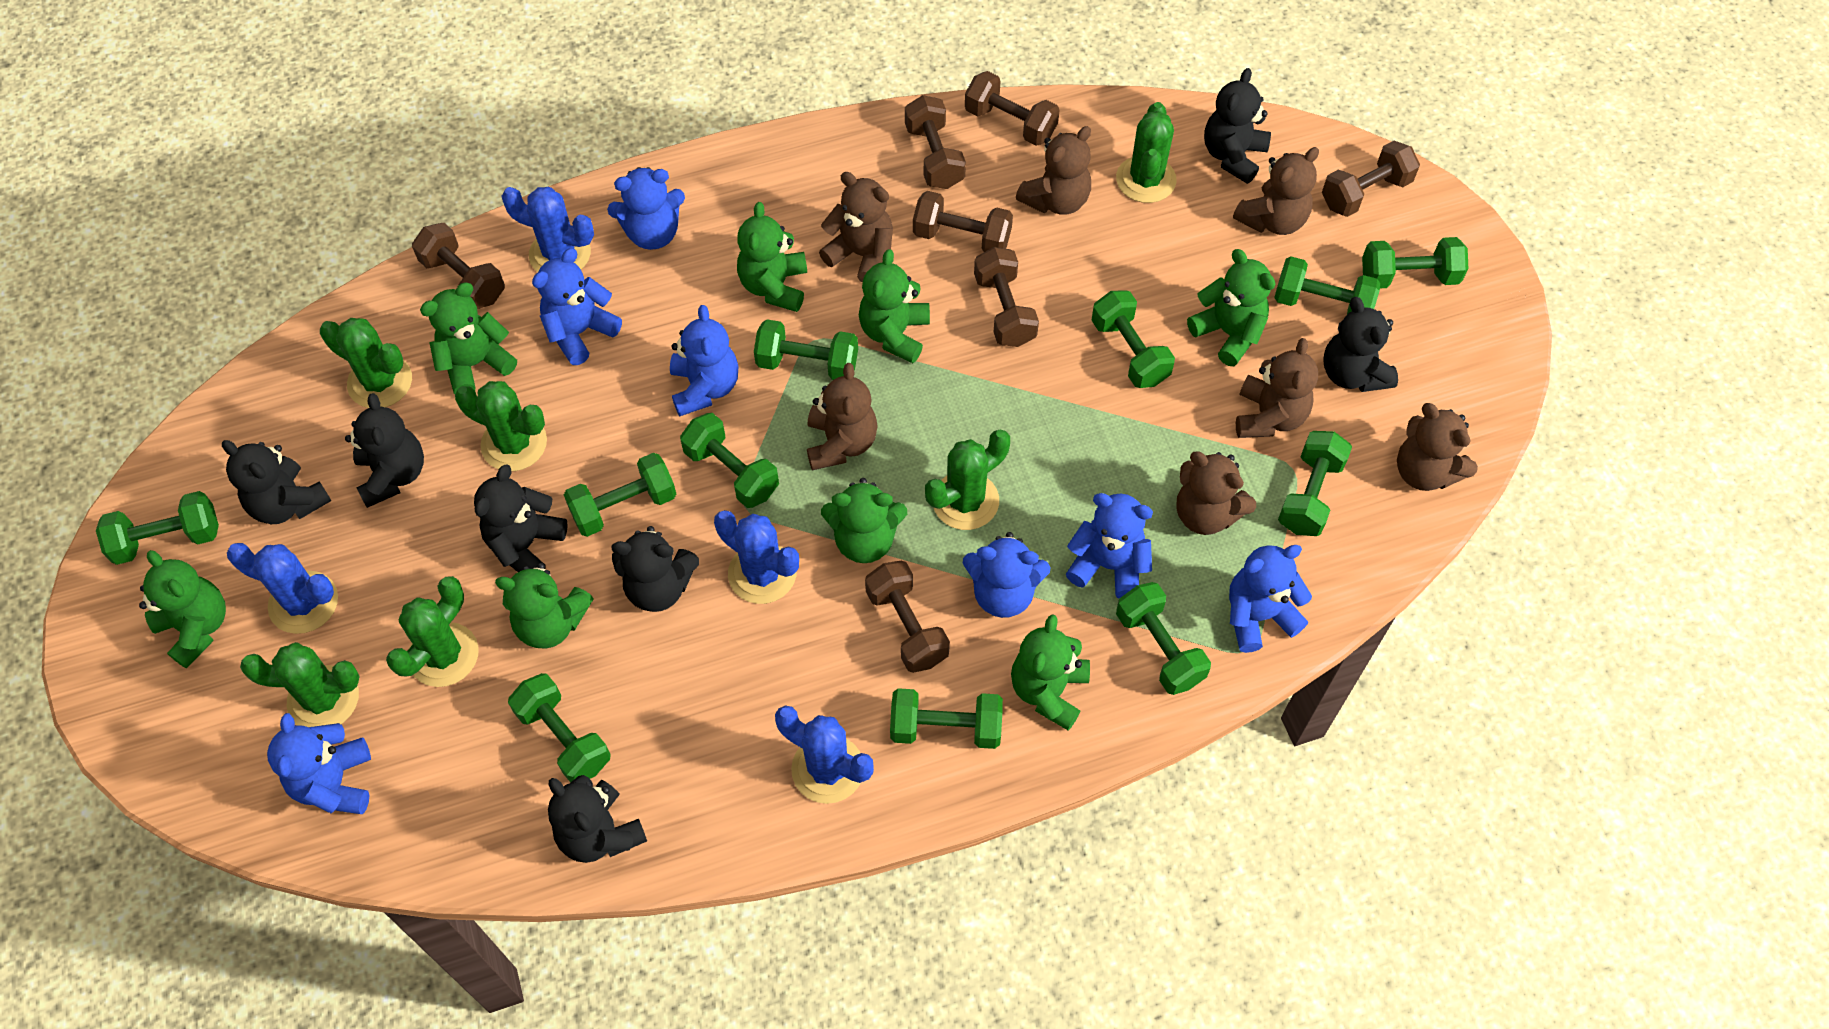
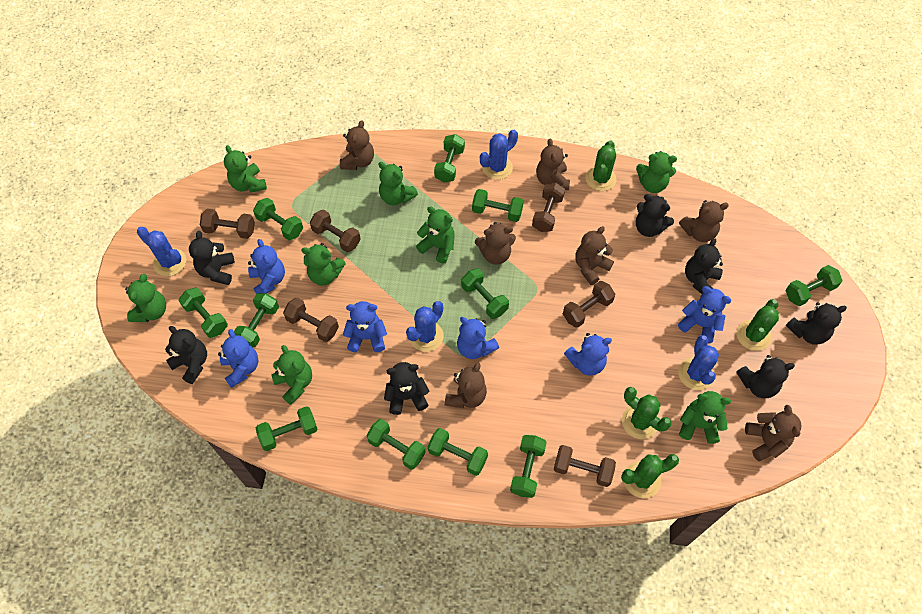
blue teddy bear: [267,713,371,814] [532,248,622,365] [607,167,685,250] [670,305,739,416] [963,532,1050,618] [1066,493,1153,598] [1229,545,1312,653] = 7 -> [218,329,258,388] [248,239,285,294] [343,301,387,352] [457,317,499,359] [564,333,612,376] [678,286,732,343] = 6
brown dumbbell: [412,223,505,309] [865,561,950,673] [905,95,966,189] [913,191,1013,252] [965,71,1060,146] [974,247,1039,347] [1322,141,1420,217] = 7 -> [200,209,255,239] [283,298,339,342] [310,210,361,252] [532,182,565,232] [554,445,616,487] [563,281,615,328] = 6
green cactus: [240,642,359,728] [320,318,412,408] [386,576,479,687] [455,381,547,471] [925,430,1010,530] [1116,102,1177,203] = 6 -> [585,140,616,191] [621,454,679,498] [622,387,672,439] [737,299,779,351] = 4

